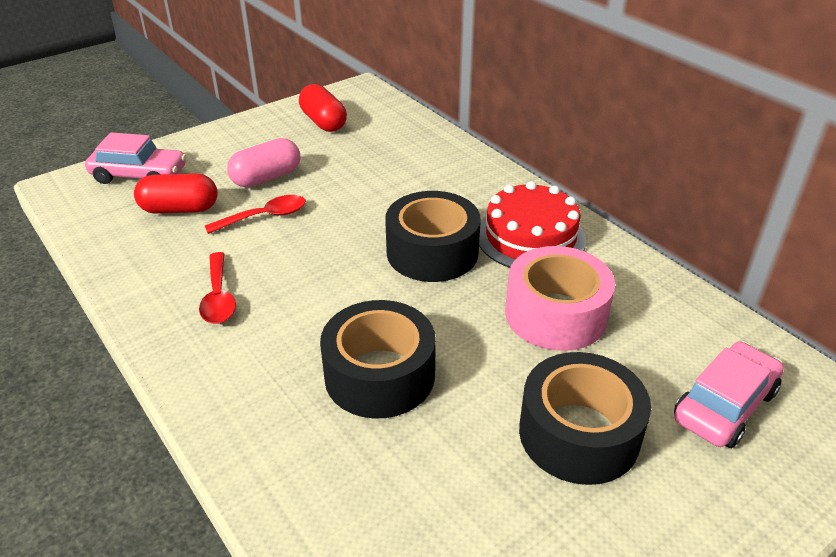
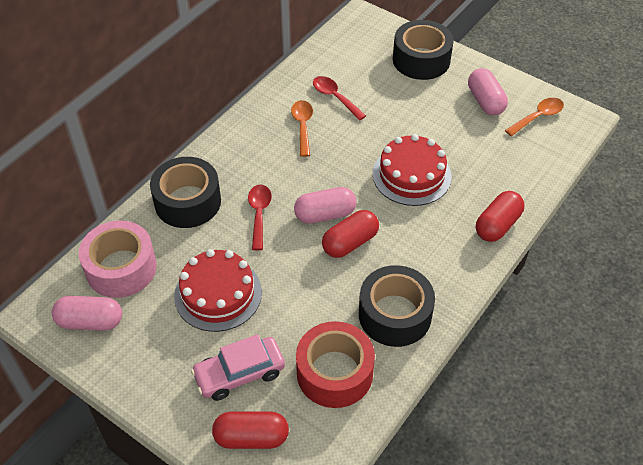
orange spoon: none = 0 -> [291,100,313,157] [505,98,564,136] = 2
pink capsule: [227,138,300,187] = 1 -> [52,296,122,331] [294,187,357,224] [468,68,508,115] = 3
pink car: [85,132,186,184] [674,341,784,448] = 2 -> [191,334,285,401] = 1
red cake: [479,181,586,268] = 1 -> [174,249,262,332] [373,134,451,206] = 2
red capsule: [134,173,218,214] [299,84,347,132] = 2 -> [212,411,289,449] [322,210,379,258] [476,191,524,242] = 3
red tape: none = 0 -> [296,321,375,408] = 1

